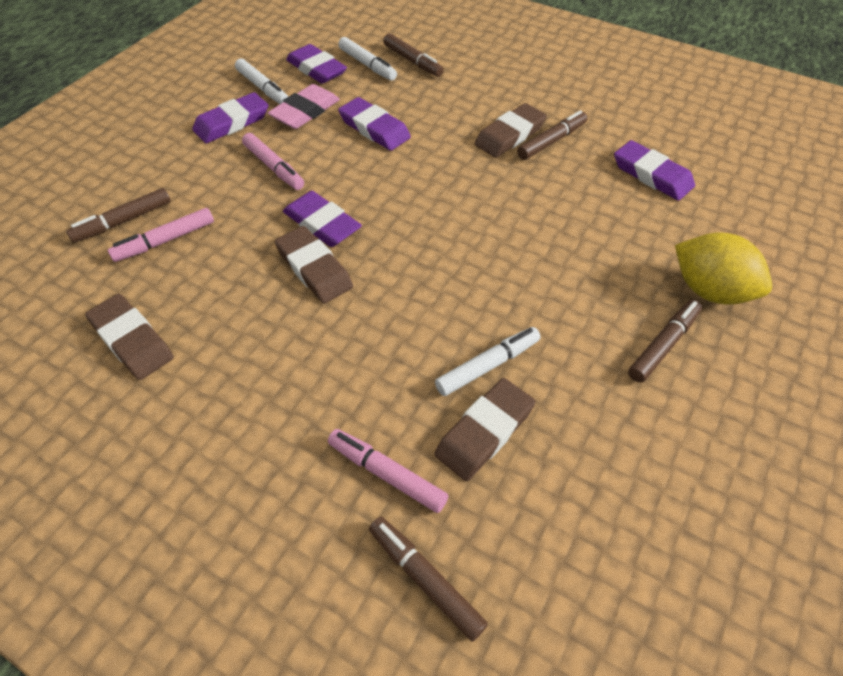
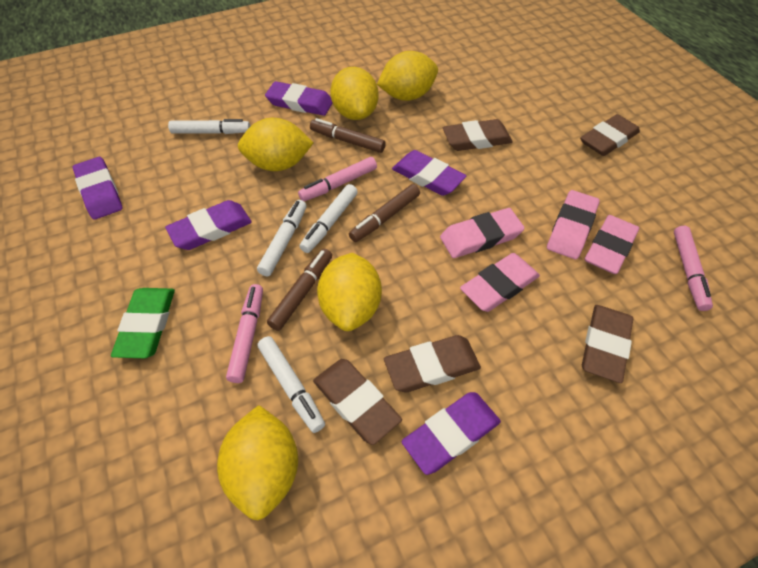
brown eraser: [85,294,174,380] [275,226,353,303] [434,378,535,481] [475,103,547,158] = 4 -> [313,359,402,445] [384,335,481,392] [443,119,513,151] [580,114,640,156] [582,305,633,383] = 5
brown marker: [66,188,171,243] [369,517,488,642] [383,33,443,77] [517,110,588,160] [628,299,702,383] = 5 -> [267,249,332,331] [310,118,386,153] [349,184,420,242] = 3
green eraser: none = 0 -> [111,288,175,358] = 1
pink eraser: [268,84,340,129] = 1 -> [440,208,525,258] [460,253,540,312] [547,190,600,259] [584,215,639,274] = 4
white marker: [235,58,288,104] [338,37,397,81] [435,327,541,396] = 3 -> [168,119,250,134] [257,200,307,277] [258,336,325,433] [299,184,358,253] = 4
yellow lemon: [675,233,772,305] = 1 -> [217,405,298,520] [238,118,313,171] [317,253,382,331] [330,67,378,120] [377,51,438,101] = 5

